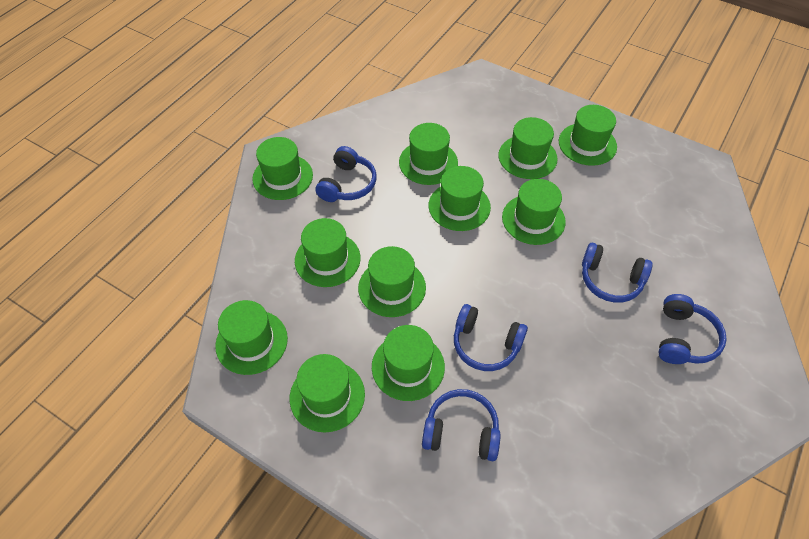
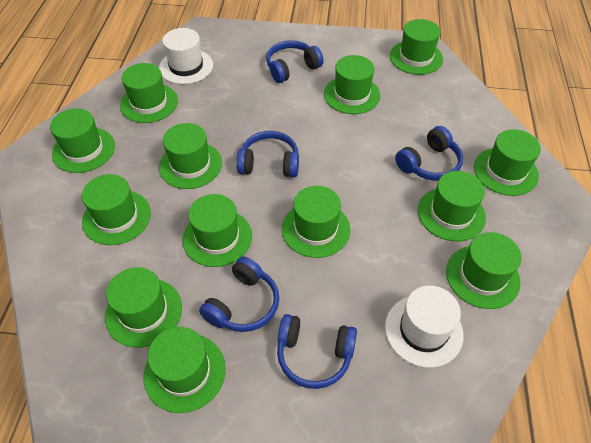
green hat: [215,300,288,375] [252,137,313,200] [290,354,365,432] [295,218,361,287] [358,246,426,317] [372,325,445,401] [399,123,458,185] [428,166,491,231] [498,117,558,179] [502,179,566,245] [559,105,617,166] = 11 -> [50,108,115,173] [82,174,151,245] [105,267,182,348] [120,63,178,123] [144,327,226,413] [159,123,222,189] [182,194,252,267] [282,186,350,258] [324,55,380,114] [390,19,443,75] [418,171,486,241] [446,232,522,309] [474,129,541,196] = 13
white hat: none = 0 -> [159,28,213,84] [385,286,464,368] = 2

